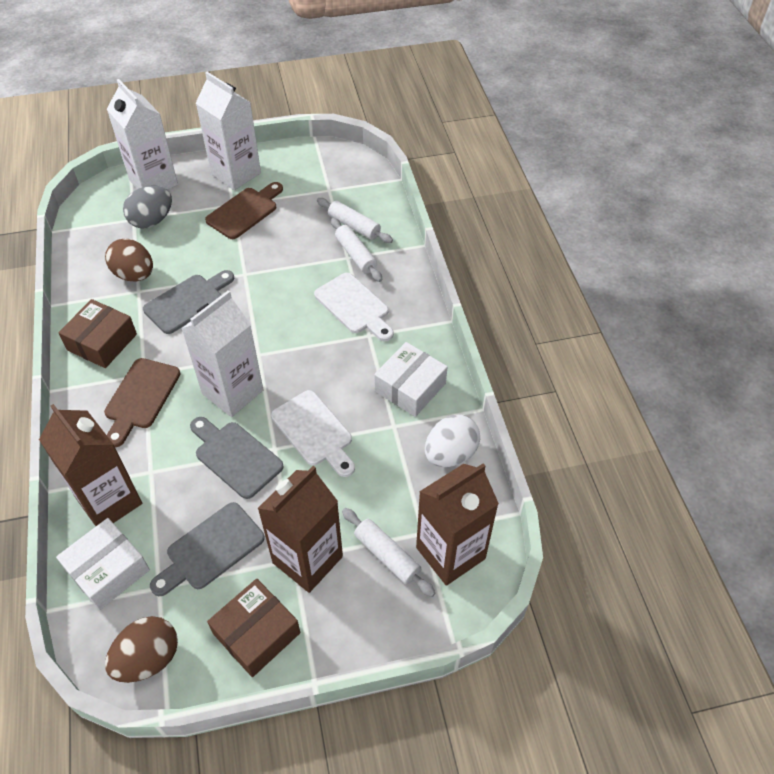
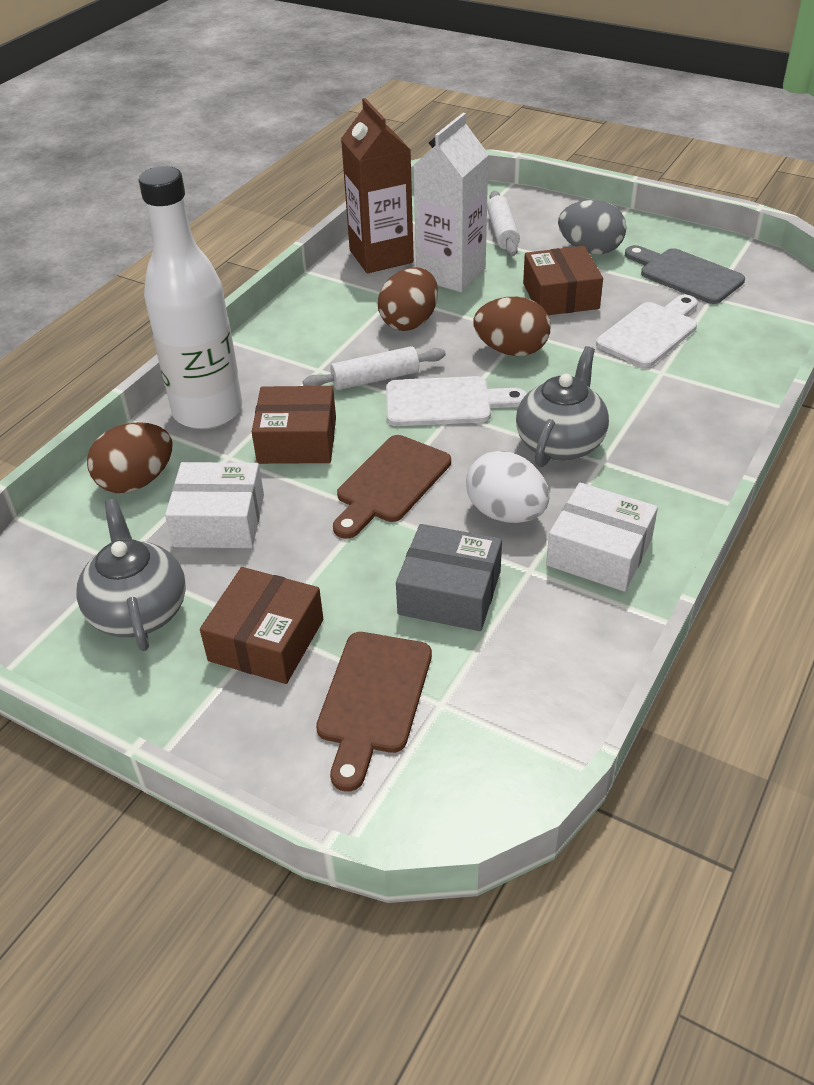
brown box: [58,299,137,368] [207,579,300,677] = 2 -> [200,567,323,684] [252,386,336,464] [523,246,603,315] = 3
brown carton: [39,404,142,526] [257,466,343,593] [416,463,499,586] = 3 -> [341,98,414,273] = 1
brown egg: [105,238,153,282] [105,616,178,683] = 2 -> [87,422,172,493] [378,267,438,331] [473,297,551,356] = 3
grey box: none = 0 -> [396,524,502,631] = 1
grey cutting board: [143,270,234,334] [150,502,265,596] [190,417,284,499] = 3 -> [625,245,745,304] = 1
grey teapot: none = 0 -> [77,499,186,651] [516,346,609,467] = 2
white bottle: none = 0 -> [139,166,242,429] = 1
white carton: [107,79,178,190] [181,290,264,417] [196,72,261,190] = 3 -> [413,113,489,292] = 1
white rolling pin: [317,198,393,243] [331,218,382,282] [342,508,435,597] = 3 -> [303,346,446,390] [487,191,520,256] = 2

